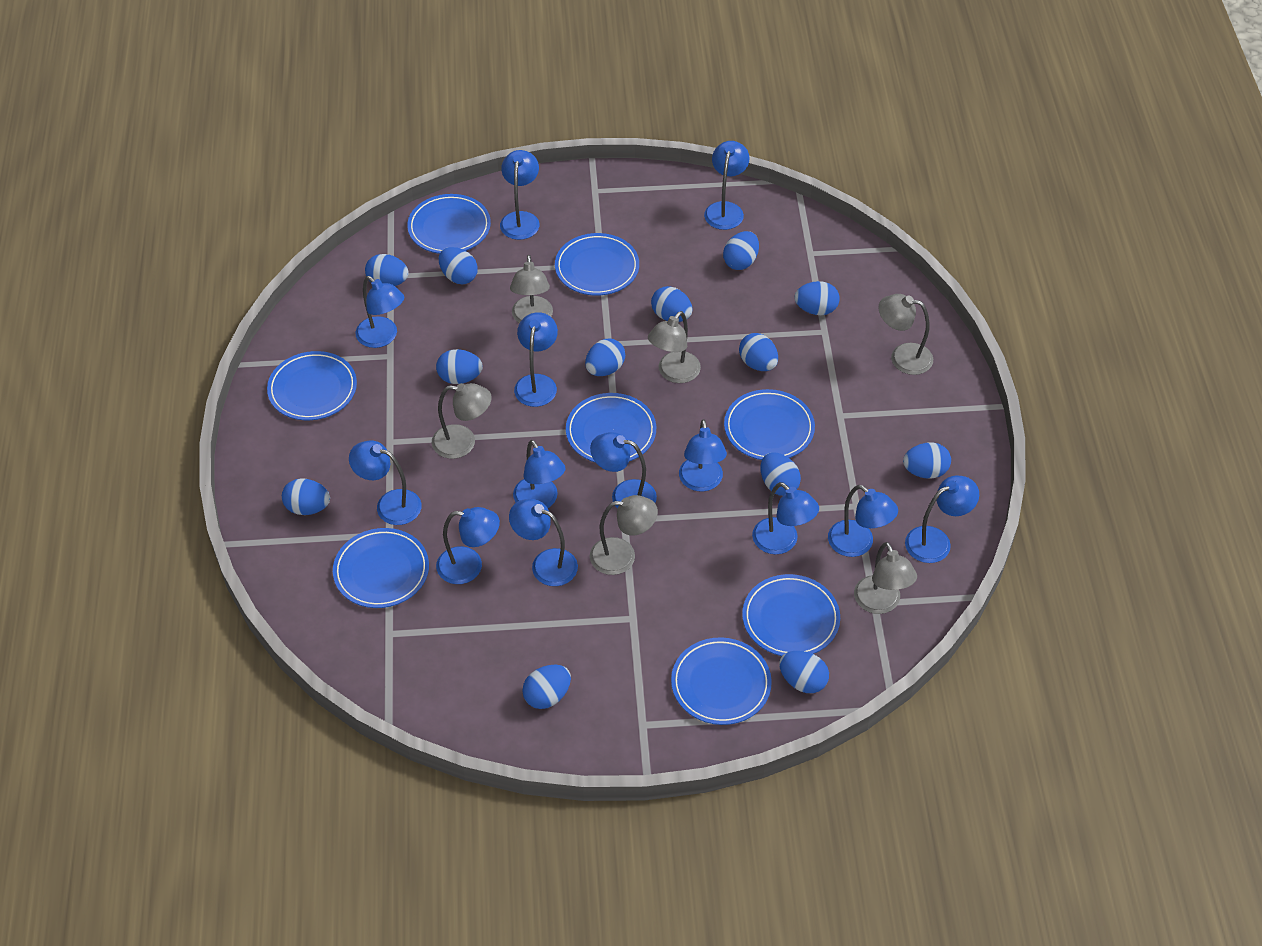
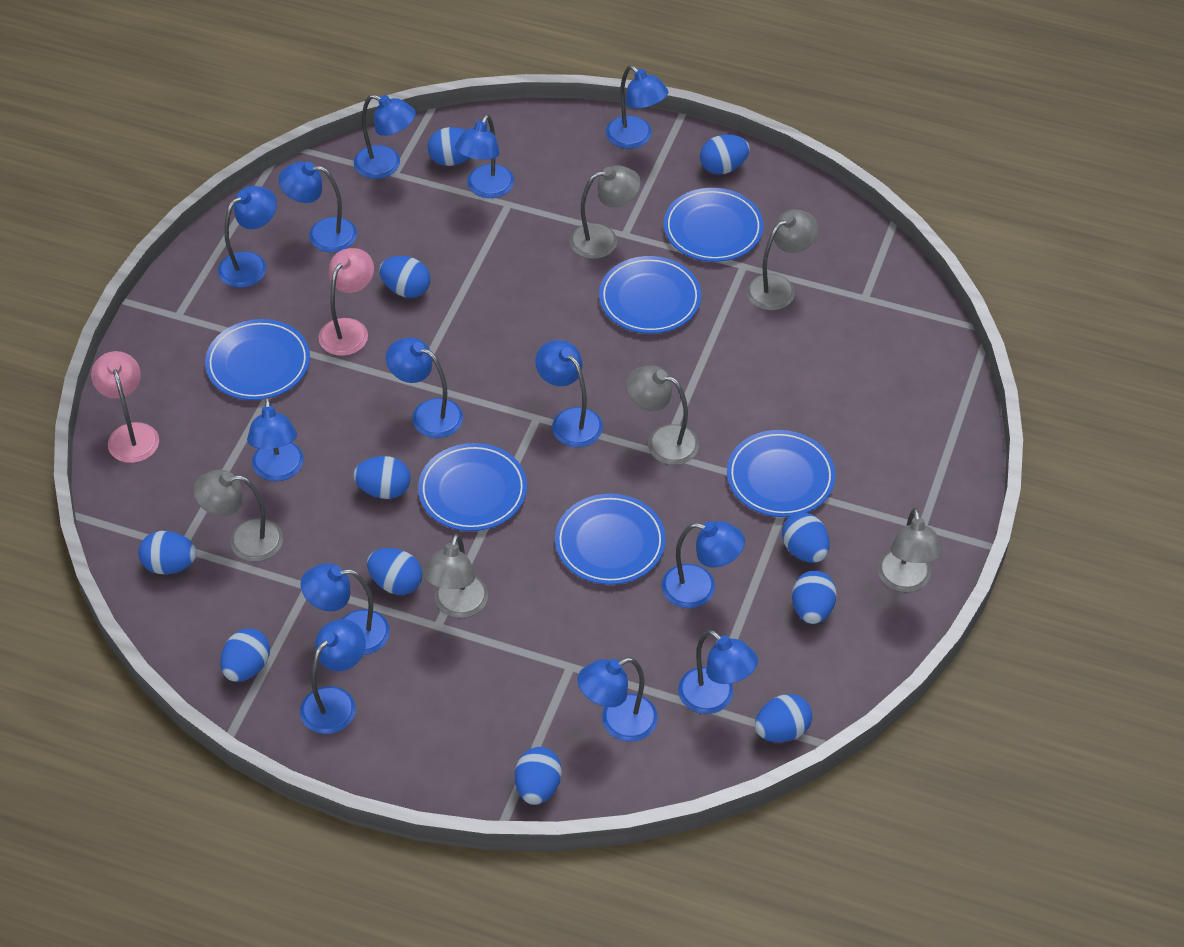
blue egg: [282,478,330,515] [365,254,409,286] [436,349,483,384] [439,247,478,284] [522,665,571,709] [585,339,625,376] [651,286,693,322] [723,231,759,270] [739,333,778,371] [760,452,801,496] [779,651,829,693] [794,281,840,315] [903,442,951,479] = 13 -> [138,531,197,574] [221,629,270,682] [353,456,411,499] [367,548,422,595] [379,256,430,298] [428,127,470,166] [515,747,562,805] [700,135,750,174] [755,694,812,742] [782,512,830,563] [792,570,837,624] = 11
blue plate: [267,351,357,420] [333,528,429,608] [407,194,491,254] [555,233,639,296] [566,393,656,462] [671,637,772,725] [724,389,815,460] [742,574,840,656] = 8 -> [205,319,310,400] [418,443,527,531] [555,494,666,585] [599,256,701,334] [664,188,764,262] [727,430,836,517] = 6
pink lamp: none = 0 -> [91,351,159,463] [318,248,374,356] = 2

